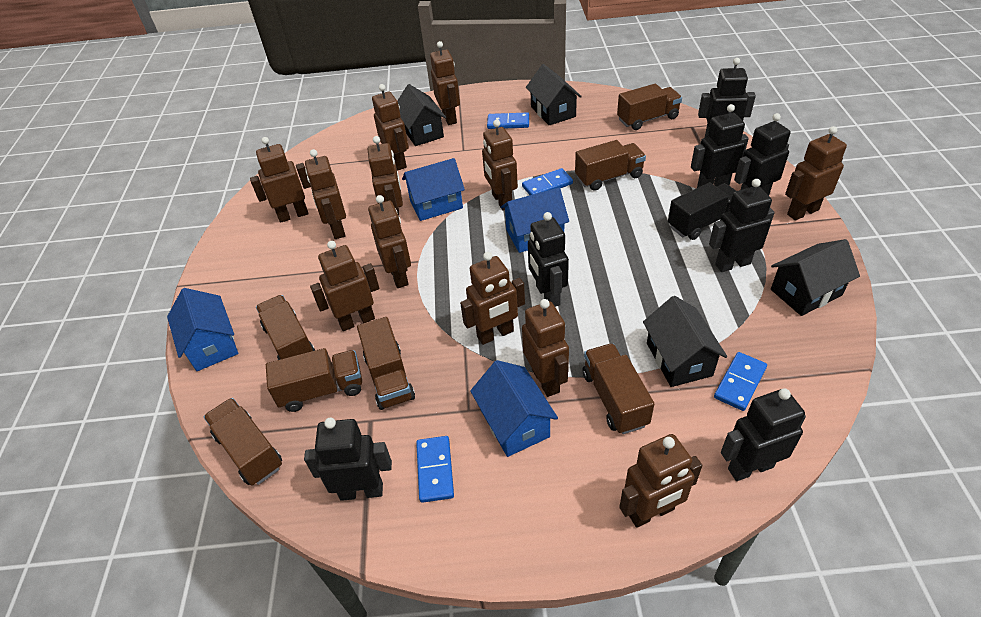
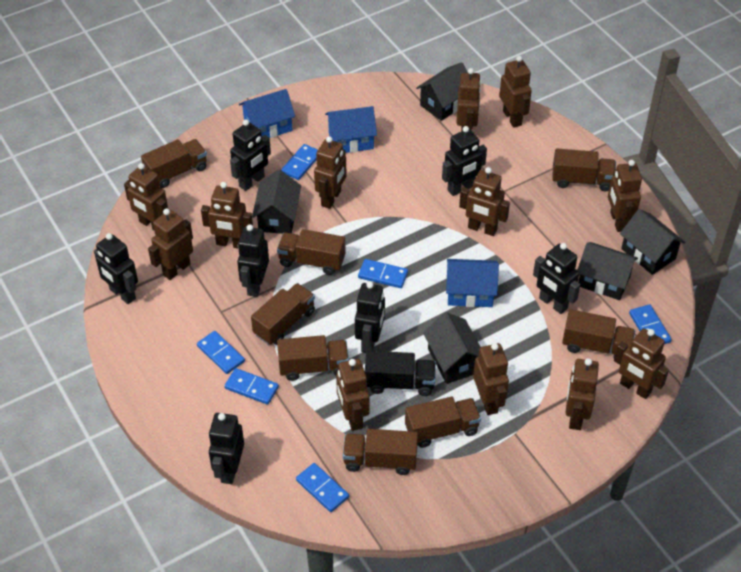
black house: [397,84,446,146] [526,64,582,125] [643,296,727,387] [771,239,860,316] = 4 -> [252,169,301,234] [416,62,468,121] [423,312,481,384] [577,242,638,300] [620,209,686,275] = 5
blue domino: [416,436,454,503] [487,112,529,129] [522,168,573,195] [714,352,767,411] = 4 -> [197,331,245,374] [224,368,279,405] [281,144,318,180] [296,463,349,512] [358,259,408,288] [629,304,672,344] = 6
blue house: [167,288,238,371] [402,158,465,221] [470,360,558,457] [501,188,569,253] = 4 -> [239,89,295,138] [325,106,377,153] [446,259,499,307] = 3
brown truck: [203,398,282,486] [256,295,315,360] [266,348,362,412] [357,317,415,410] [575,140,646,191] [583,343,654,434] [617,84,682,130] = 7 -> [141,139,207,188] [251,283,315,345] [277,229,346,275] [277,335,349,381] [343,429,418,475] [405,397,481,448] [552,149,616,192] [562,309,635,358] = 8

